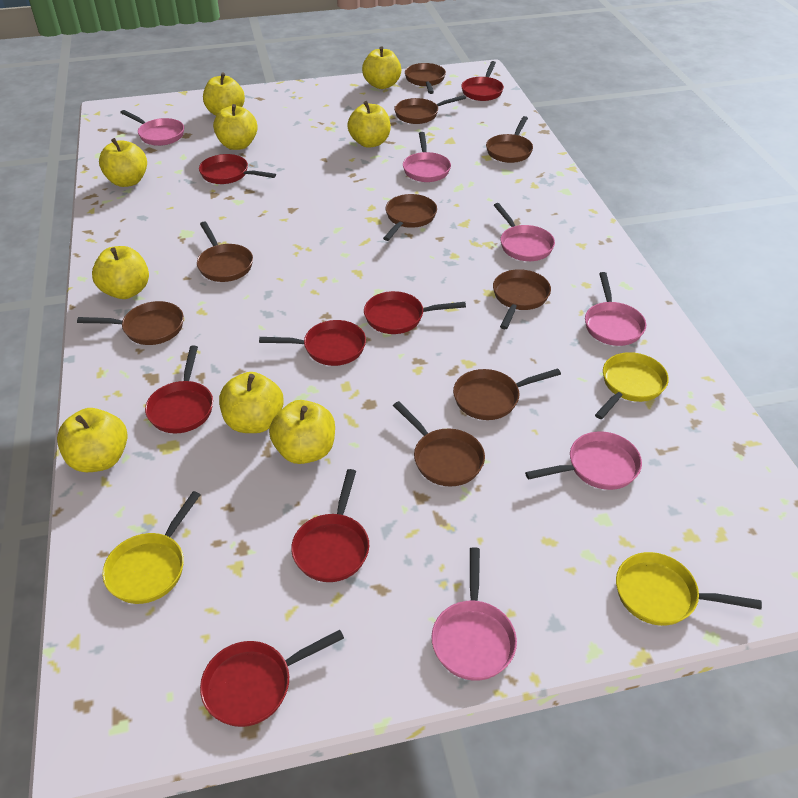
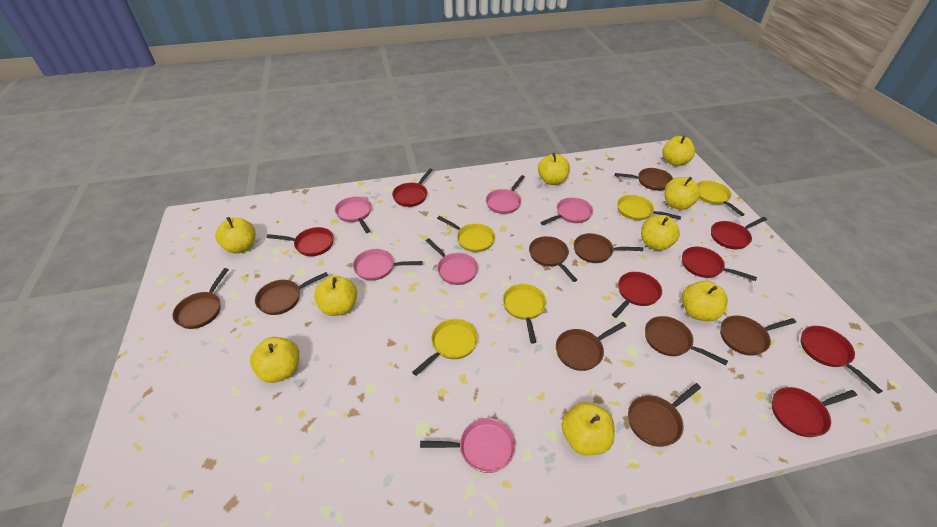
yellow pan: [102,491,200,604] [595,352,669,419] [616,552,762,626] = 3 -> [412,319,478,376] [437,216,495,252] [503,284,547,343] [617,195,681,220] [697,180,745,216] = 5

